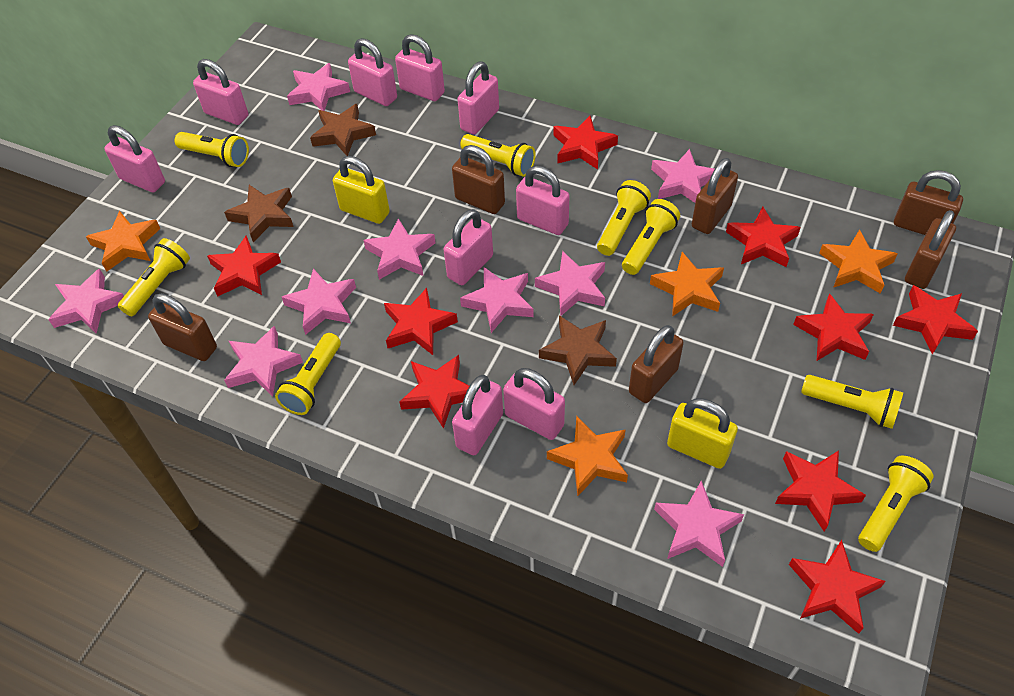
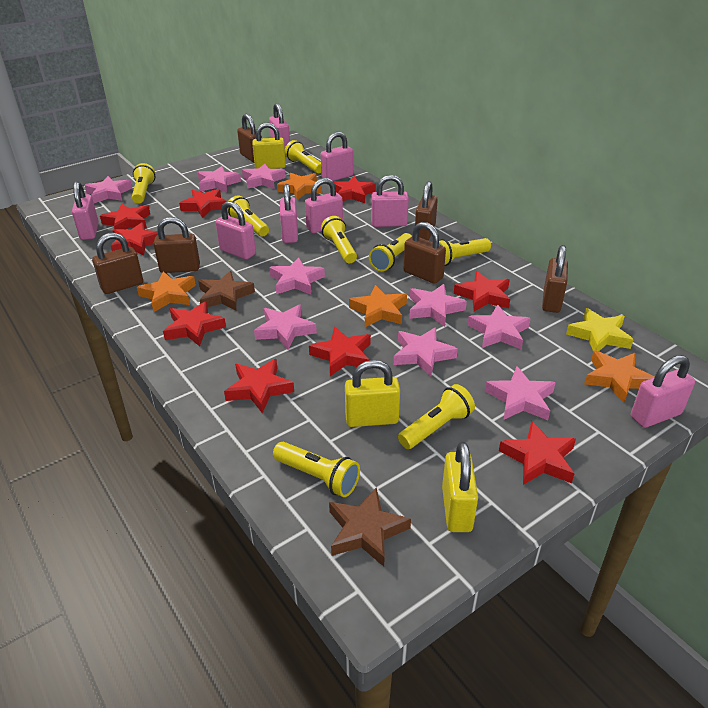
brown star: [224,185,294,242] [310,104,376,156] [539,315,617,385] = 3 -> [198,271,255,311] [329,487,411,567] = 2
pink padlock: [104,125,165,192] [193,59,248,125] [348,38,397,106] [395,34,445,101] [443,209,493,285] [452,375,503,455] [457,62,499,135] [503,368,565,440] [516,166,570,235] = 9 -> [72,181,99,240] [216,201,256,259] [269,103,290,147] [280,184,298,243] [305,178,343,233] [321,132,353,181] [371,175,409,227] [631,355,695,428] = 8
yellow padlock: [333,156,390,224] [667,398,738,469] = 2 -> [253,122,286,169] [345,360,400,427] [442,442,478,532] = 3
yellow star: none = 0 -> [566,308,634,351] = 1

